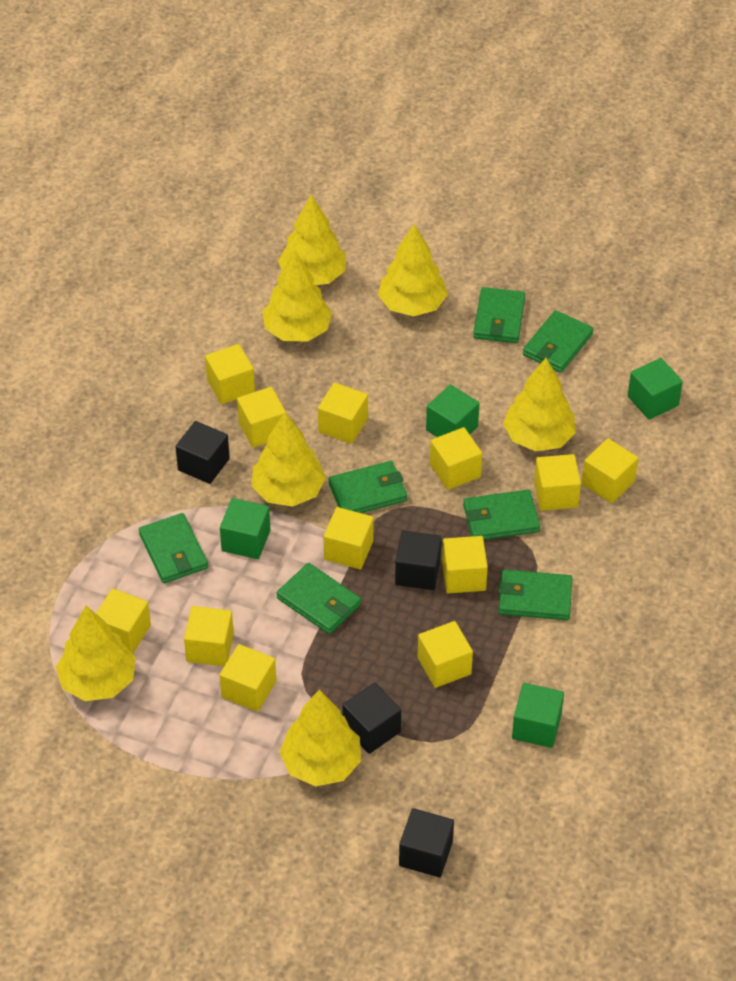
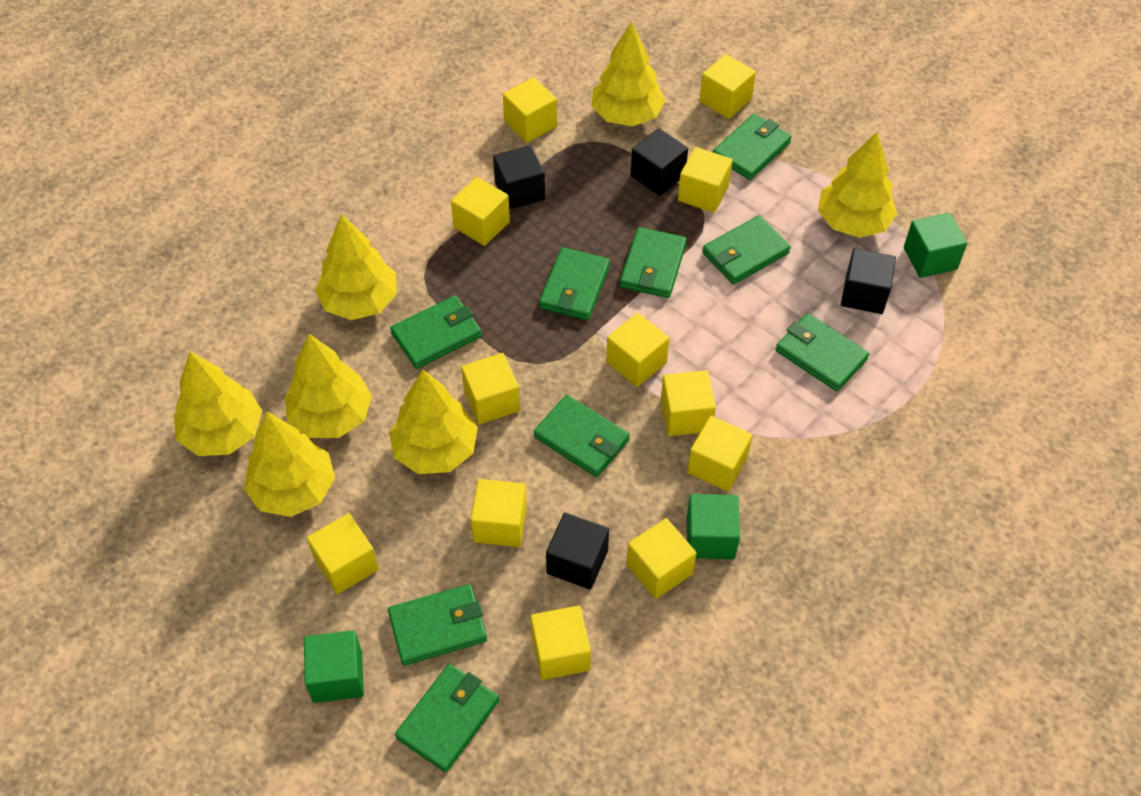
green cube: [220,498,270,559] [426,385,480,437] [512,683,564,748] [628,358,683,420] = 4 -> [304,630,364,703] [687,494,740,559] [904,213,967,278] = 3
green wallet: [139,513,208,583] [277,563,361,634] [328,461,407,513] [463,490,540,540] [473,287,525,343] [498,569,572,620] [523,310,593,373] = 7 -> [388,584,487,666] [390,296,482,369] [395,664,499,772] [533,395,630,477] [539,247,610,320] [620,227,687,298] [702,215,791,285] [713,114,792,180] [776,313,869,391] = 9

